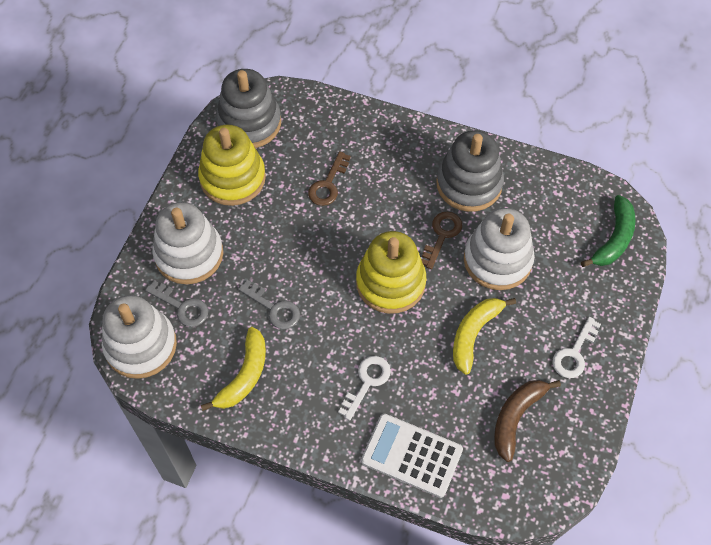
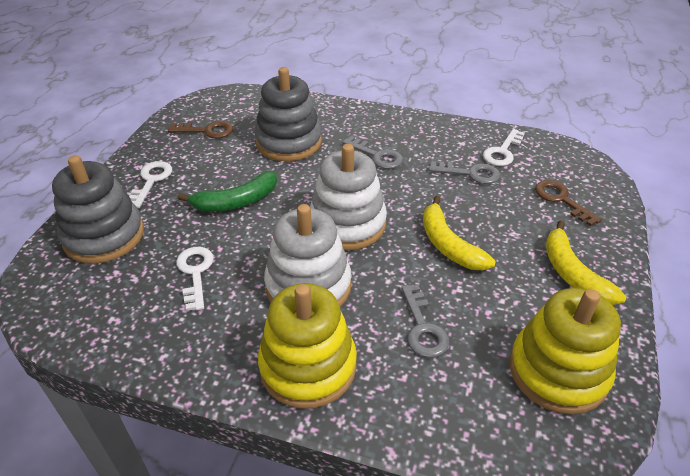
brown banana: [494,380,561,462] = 1 -> none = 0
grey key: [145,280,208,327] [238,280,300,329] = 2 -> [342,136,403,169] [401,285,449,358] [429,161,500,184] = 3
white calculator: [361,414,463,498] = 1 -> none = 0
white key: [338,356,391,420] [552,317,601,378] = 2 -> [129,161,172,208] [176,247,214,311] [483,129,525,166] = 3
white stacking toy: [102,295,177,379] [152,202,223,284] [464,208,535,290] = 3 -> [264,204,352,307] [310,144,387,250] = 2

